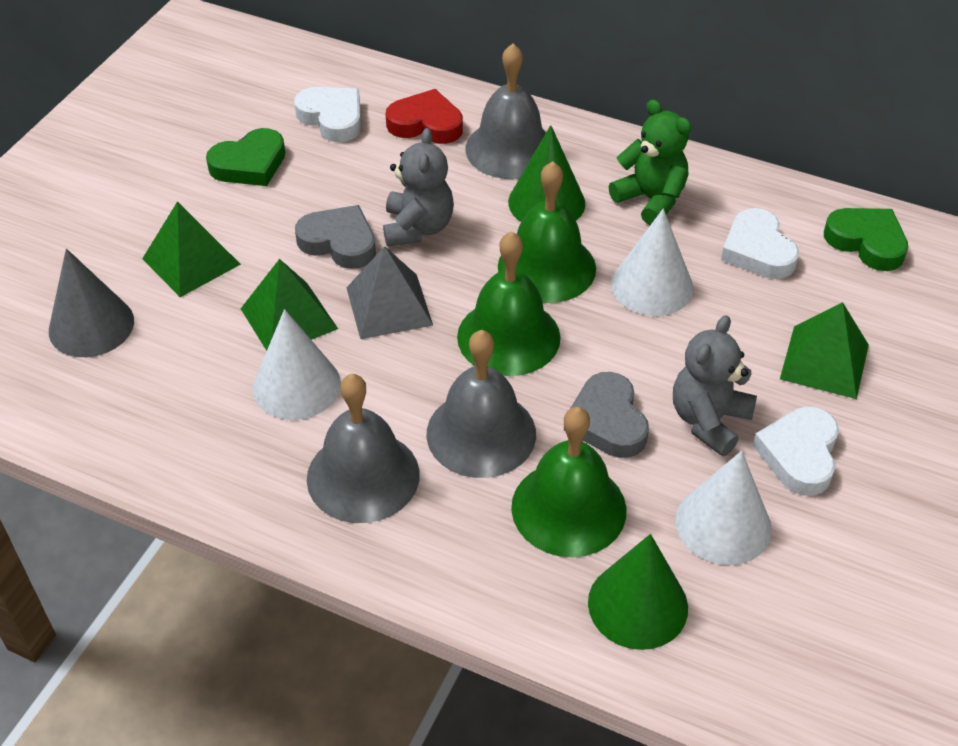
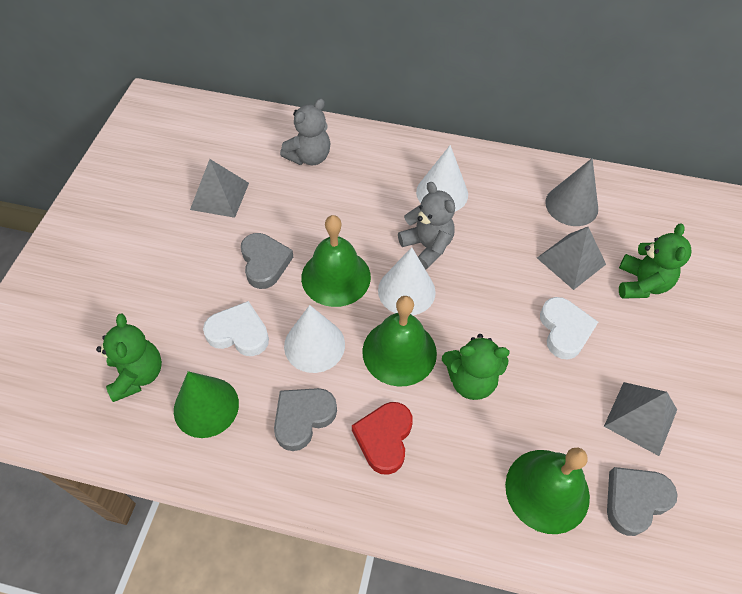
green cone: [508,125,585,222] [588,534,688,650] = 2 -> [174,371,239,438] = 1
green heart: [206,128,285,186] [824,208,908,271] = 2 -> none = 0
green pyramid: [142,201,241,297] [241,259,338,351] [780,302,869,399] = 3 -> none = 0
green teddy bear: [609,100,691,225] = 1 -> [96,314,162,402] [442,334,509,400] [619,224,692,299] = 3
grey bell: [307,374,420,523] [426,330,536,478] [465,44,546,179] = 3 -> none = 0
grey heart: [295,205,376,269] [564,372,649,458] = 2 -> [241,233,293,289] [274,388,337,451] [607,467,678,536] = 3
grey pyramid: [346,246,433,339] = 1 -> [190,159,249,218] [537,227,606,290] [604,382,677,456] = 3
white heart: [294,87,361,142] [721,208,799,279] [753,406,839,496] = 3 -> [203,301,269,356] [540,297,598,360] = 2

